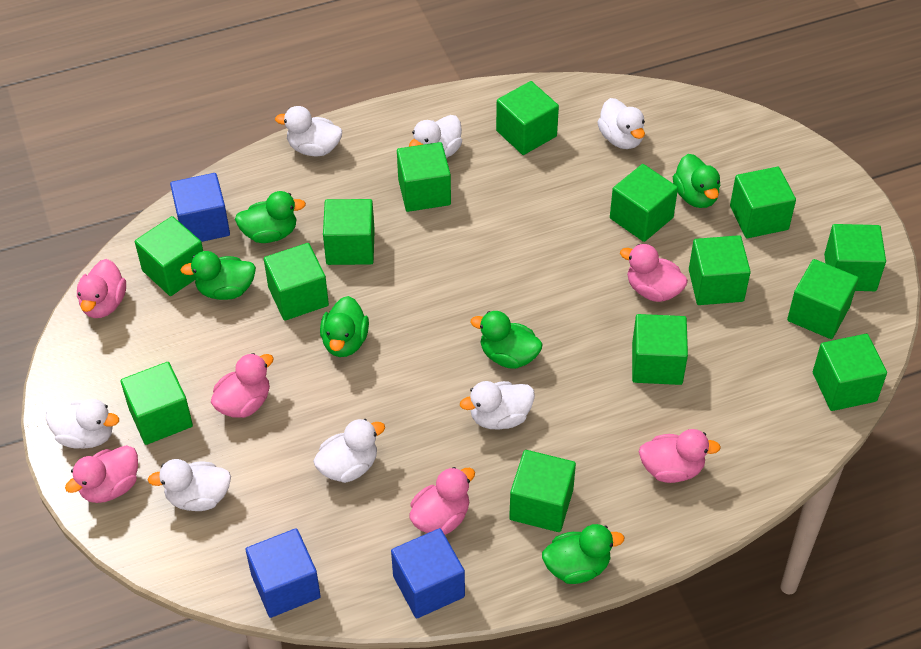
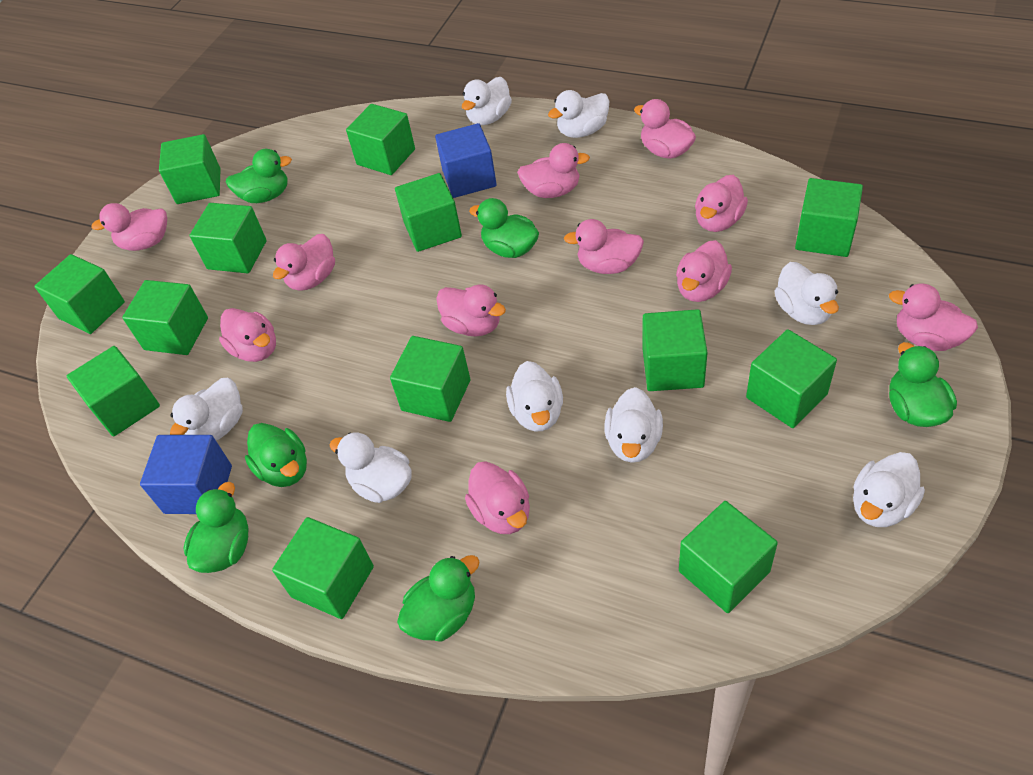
blue cube: [170,173,230,242] [245,528,321,618] [391,528,465,618] = 3 -> [140,435,232,514] [435,123,497,198] = 2
green cube: [121,362,193,445] [135,216,203,296] [264,243,329,321] [323,199,375,265] [397,142,451,212] [496,81,559,155] [509,450,576,532] [610,164,678,242] [632,314,688,385] [689,235,751,305] [730,167,796,238] [787,259,859,339] [813,334,887,411] [824,224,886,291] = 14 -> [35,254,125,334] [67,346,160,436] [122,280,208,355] [159,134,220,204] [189,203,267,273] [272,517,374,619] [346,104,415,175] [390,336,470,422] [395,173,462,252] [643,309,708,391] [679,501,778,613] [746,329,837,428] [795,178,863,257] = 13
pink duck: [65,445,138,503] [77,259,126,318] [211,353,274,418] [410,467,475,535] [620,244,688,302] [639,429,721,483] = 6 -> [91,203,167,251] [219,308,276,362] [273,234,335,291] [436,285,506,337] [465,461,530,534] [517,143,590,198] [564,219,644,274] [634,99,696,159] [676,240,732,302] [695,175,748,232] [889,283,978,351] = 11
white duck: [46,399,119,449] [148,459,231,511] [275,106,342,156] [313,419,385,483] [409,115,462,158] [460,381,535,429] [597,98,645,149] = 7 -> [170,378,243,440] [329,432,412,503] [462,77,512,125] [506,361,563,431] [548,90,609,138] [605,387,663,463] [774,262,839,325] [853,452,925,527] = 8

